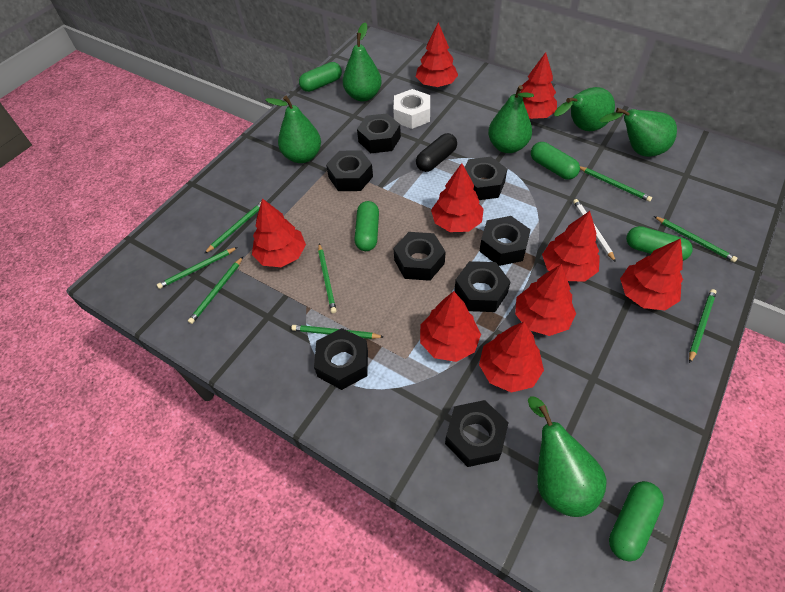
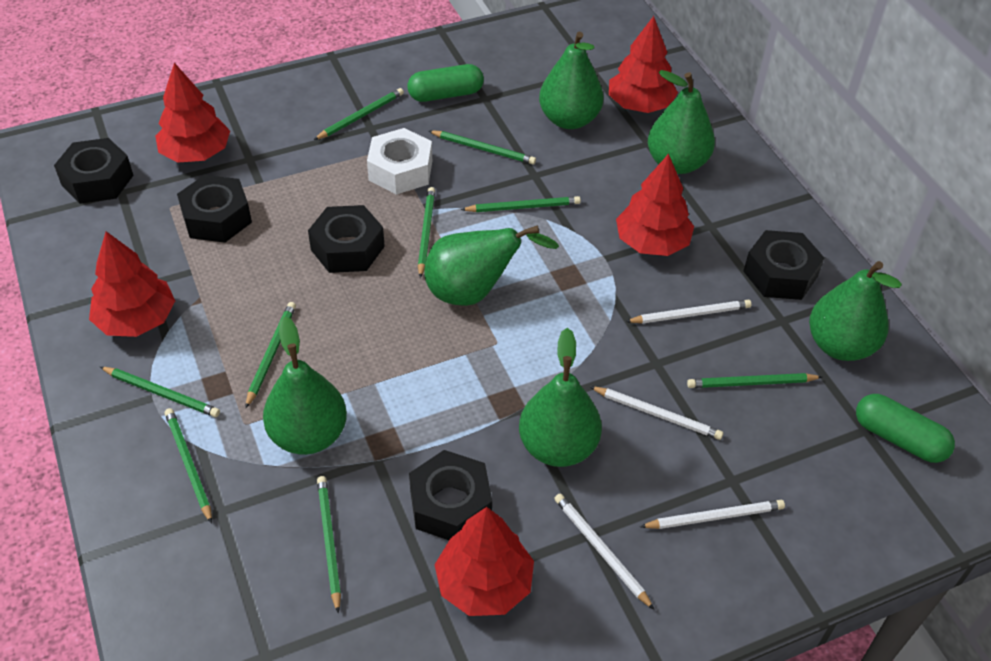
black capsule: [416,133,457,172] = 1 -> none = 0
black nut: [314,328,368,390] [326,150,373,191] [357,113,401,153] [394,232,446,281] [445,400,509,467] [454,261,511,312] [465,157,507,200] [479,216,531,266] = 8 -> [54,138,134,204] [177,175,252,243] [308,205,385,273] [409,450,492,540] [743,230,824,300] = 5
green capsule: [299,62,342,92] [354,201,379,251] [531,142,580,180] [609,481,664,562] [626,226,693,261] = 5 -> [407,64,484,102] [856,394,955,463] = 2
green pencil: [157,247,238,289] [188,257,243,324] [204,202,261,254] [291,325,383,339] [318,244,337,313] [580,166,652,202] [654,216,737,262] [689,289,717,363] = 8 -> [100,367,220,417] [165,408,212,524] [245,302,296,409] [314,88,404,140] [317,476,341,613] [418,187,435,278] [429,130,536,164] [460,196,581,212] [687,373,822,388] = 9
red tree: [252,198,306,267] [415,22,458,87] [420,291,481,362] [431,163,484,232] [479,322,544,393] [515,264,576,336] [520,52,557,119] [542,211,600,282] [620,238,683,310] = 9 -> [89,231,175,337] [155,63,230,163] [435,507,534,616] [609,16,678,113] [616,154,694,256] = 5
white pencil: [573,199,616,262] = 1 -> [554,493,654,610] [590,386,723,440] [625,300,752,324] [640,500,785,529] = 4

